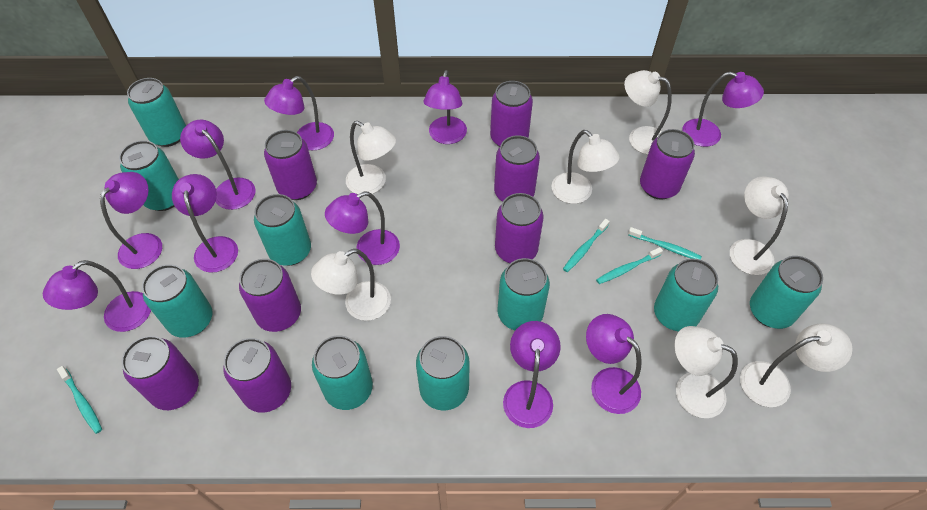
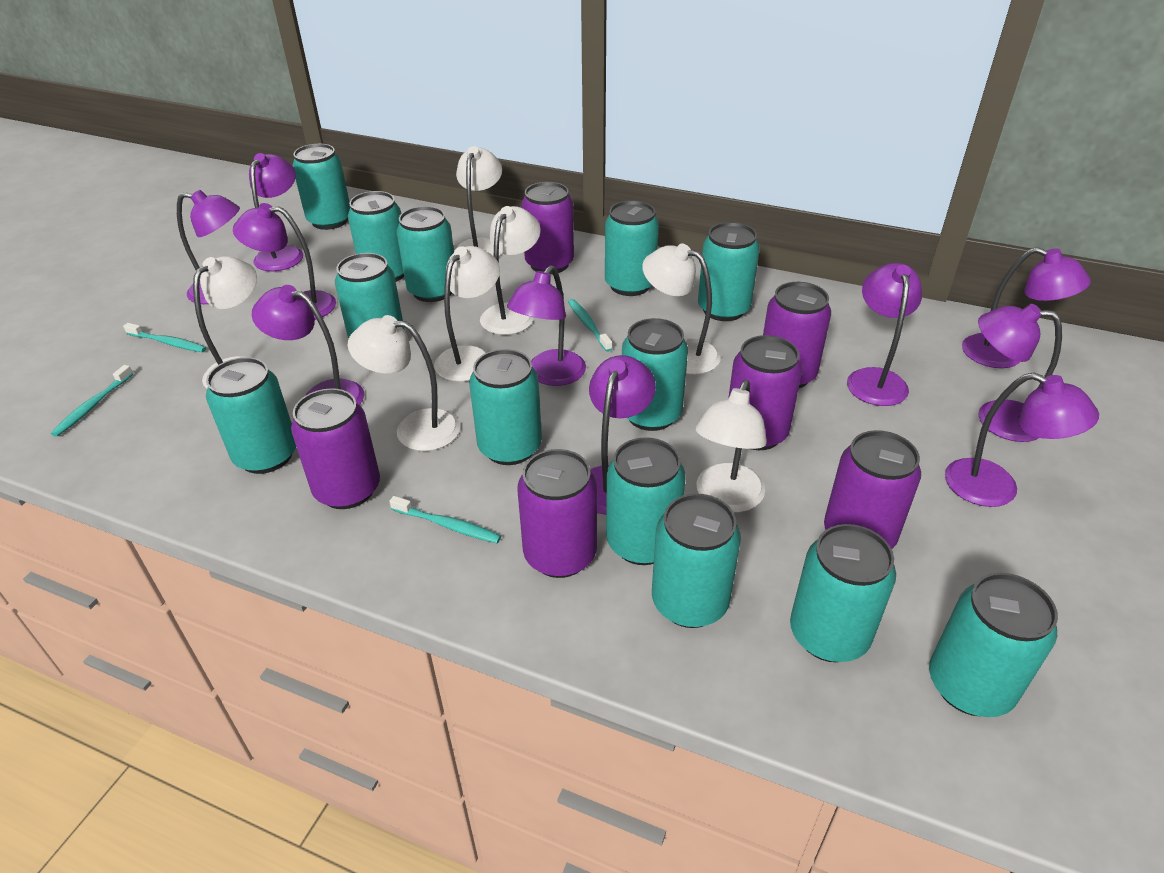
purple can: [121,336,199,410] [223,338,291,413] [239,259,301,332] [264,130,317,200] [490,81,533,147] [494,135,540,201] [495,193,544,263] [640,129,695,199] = 8 -> [291,388,380,509] [517,449,597,578] [521,182,574,274] [728,335,802,450] [763,282,831,388] [824,430,921,549] = 6
turquoise can: [119,140,179,211] [127,78,186,147] [142,264,212,338] [254,194,311,266] [312,335,373,410] [416,336,470,410] [498,258,550,330] [654,259,718,331] [750,256,823,329] = 9 -> [206,357,296,474] [292,144,350,230] [335,253,404,339] [348,191,404,282] [397,206,454,302] [469,349,542,465] [605,200,659,296] [606,437,686,565] [622,318,688,431] [652,494,741,628] [698,222,760,321] [790,524,896,662] [929,573,1058,717] = 13

